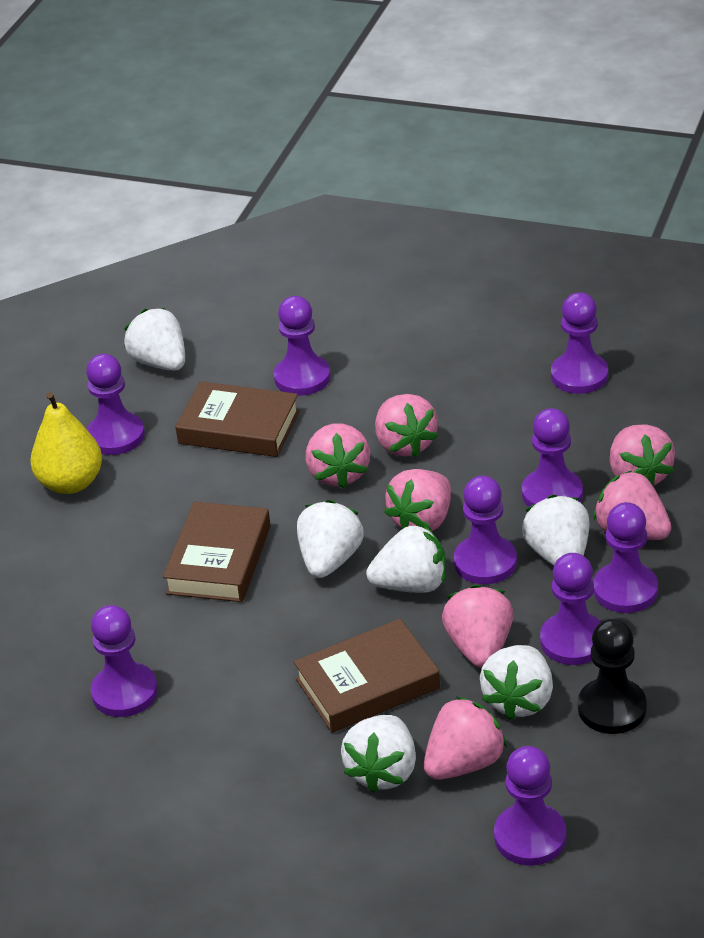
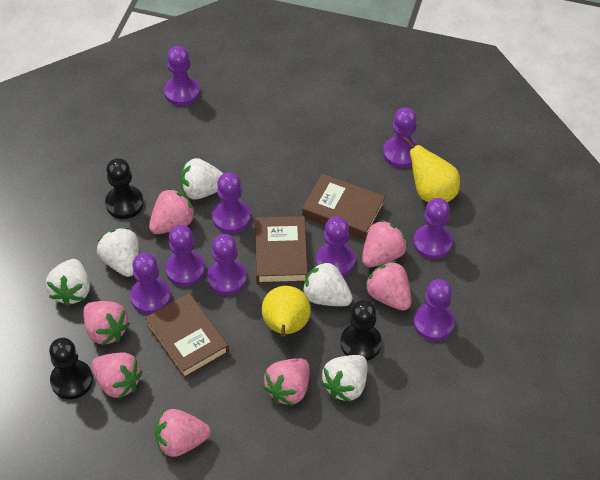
black pawn: [578,619,647,734] = 1 -> [49,338,93,399] [105,158,144,219] [340,300,382,361] = 3
white strawberry: [124,308,185,371] [297,500,364,578] [341,715,416,793] [366,525,446,593] [480,645,553,720] [522,495,590,566] = 6 -> [46,259,90,306] [97,228,139,277] [180,158,224,200] [302,261,353,306] [321,355,368,402] = 5
yellow pear: [30,392,102,494] = 1 -> [262,286,311,337] [403,137,460,202] = 2

